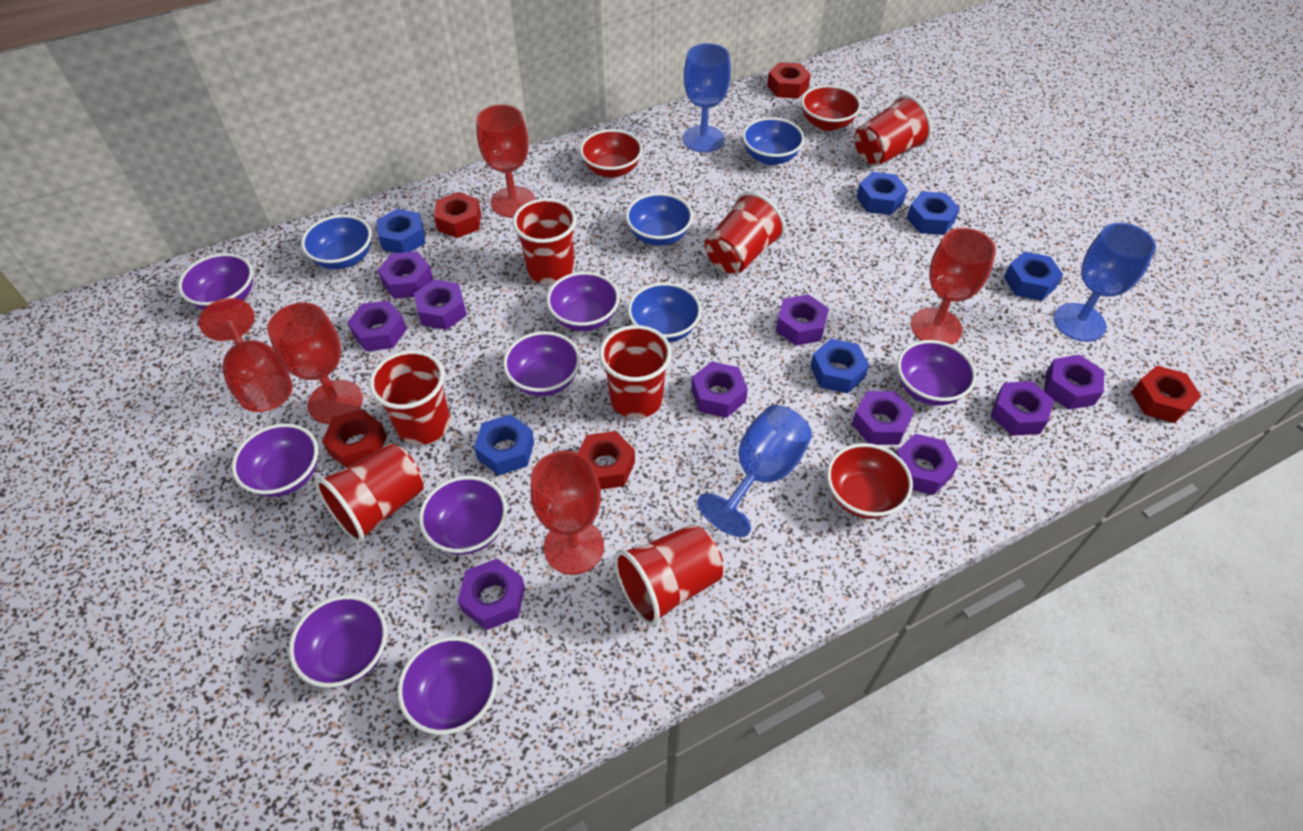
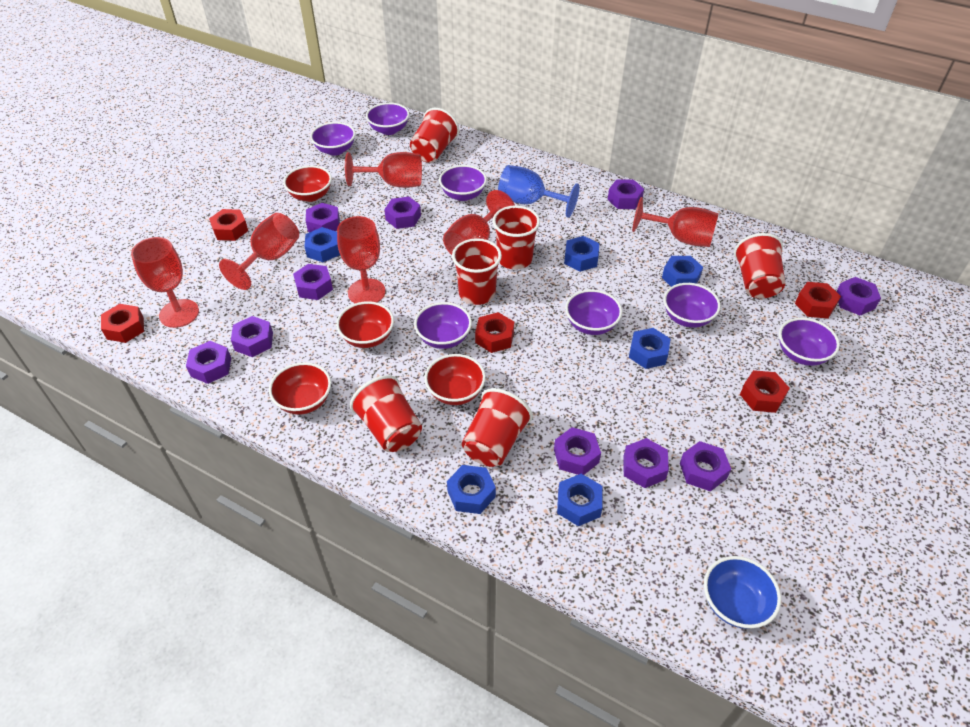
blue bowl: [301,215,372,269] [626,193,693,246] [628,283,702,343] [742,117,805,165] = 4 -> [704,556,781,629] = 1
blue goblet: [683,43,731,153] [697,405,812,537] [1053,223,1156,342] = 3 -> [498,165,580,218] = 1
purple bowl: [178,253,253,310] [232,423,318,497] [289,595,387,688] [397,636,498,735] [419,476,507,555] [503,331,581,396] [547,272,620,331] [897,340,976,406] = 8 -> [310,122,355,156] [366,102,410,135] [414,302,472,349] [439,165,487,201] [565,290,622,335] [664,283,721,328] [779,318,840,366] = 7
red bowl: [580,129,643,178] [801,85,861,131] [827,443,913,519] = 3 -> [269,362,331,415] [283,165,332,202] [336,301,394,348] [424,354,486,405] = 4
red cup: [315,443,424,543] [369,350,450,445] [512,198,577,284] [599,325,672,419] [614,524,723,626] [705,192,786,274] [855,95,932,166] = 7 -> [350,375,422,452] [410,108,459,163] [452,238,502,305] [462,388,533,467] [492,205,540,269] [734,233,785,298] = 6
red goblet: [199,298,293,412] [267,302,363,424] [476,104,536,218] [530,451,604,575] [911,228,996,345] = 5 -> [131,237,199,328] [219,213,299,290] [337,216,386,303] [345,152,422,188] [443,190,515,255] [632,197,719,247] = 6

